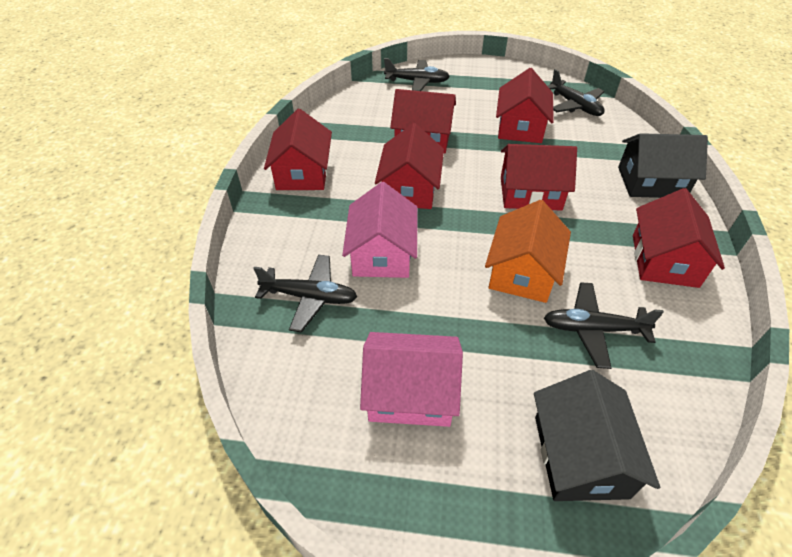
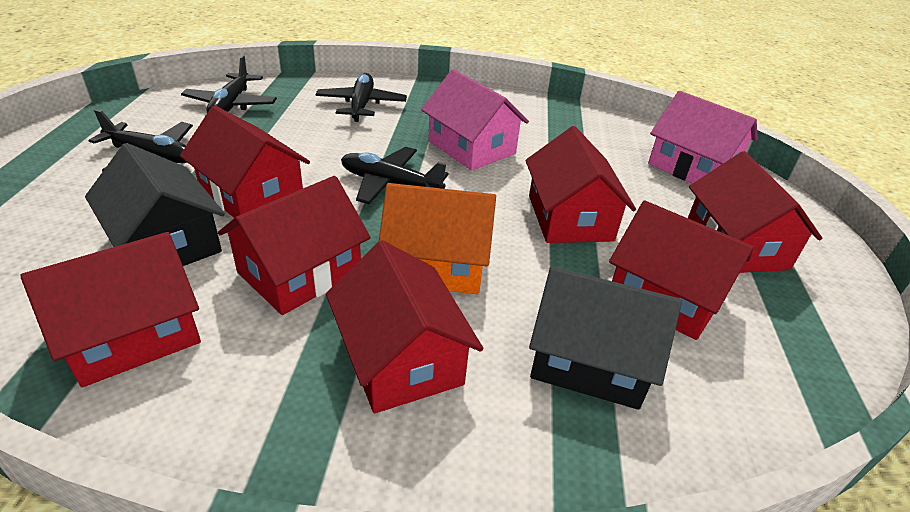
red house: [264,109,332,190] [375,123,444,209] [390,89,456,153] [496,68,554,143] [501,144,577,211] [633,188,725,288] = 6 -> [20,232,201,387] [180,106,310,218] [218,176,371,315] [326,240,483,413] [525,126,636,243] [609,200,753,340] [688,151,822,273] = 7

